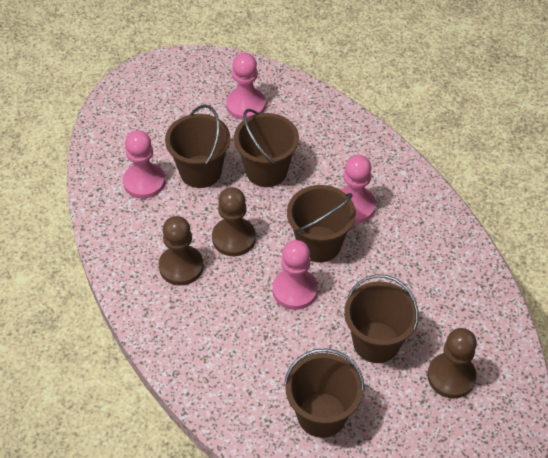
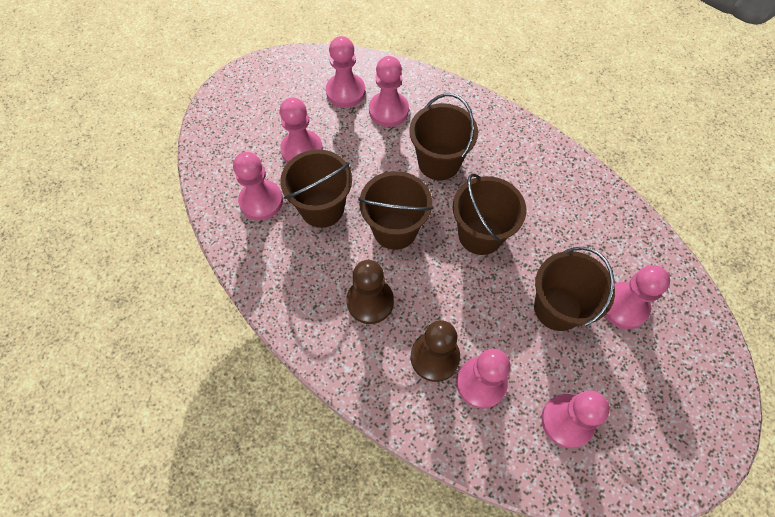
brown pawn: [159,216,204,286] [212,187,256,256] [427,328,477,398] = 3 -> [346,260,394,324] [411,320,460,382] = 2
pink pawn: [123,130,165,199] [226,53,266,120] [272,240,318,310] [340,155,376,224] = 4 -> [233,152,283,220] [280,97,323,163] [326,36,365,108] [369,56,409,127] [456,349,510,409] [541,390,610,448] [605,265,670,329] = 7

